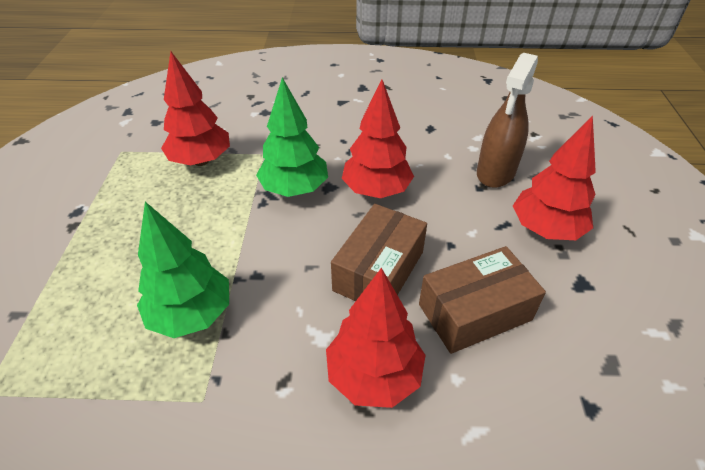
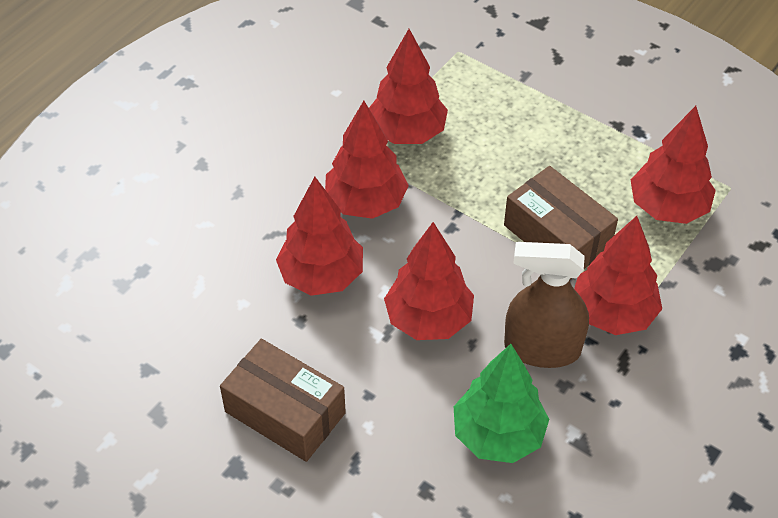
green tree: [137,202,229,338] [256,77,328,197] = 2 -> [454,344,549,463] = 1
red tree: [161,52,230,166] [326,268,426,408] [342,79,414,198] [513,116,596,240] = 4 -> [276,177,363,296] [325,101,409,219] [369,29,448,144] [384,222,474,340] [574,216,662,335] [631,106,716,224] = 6

